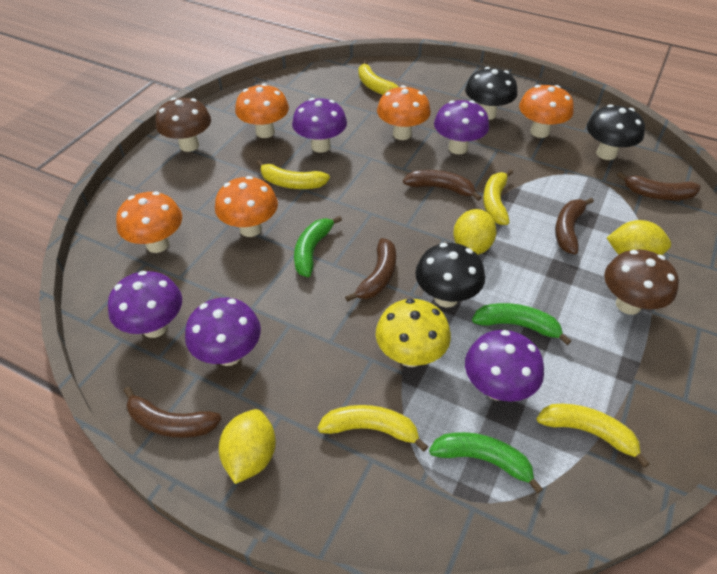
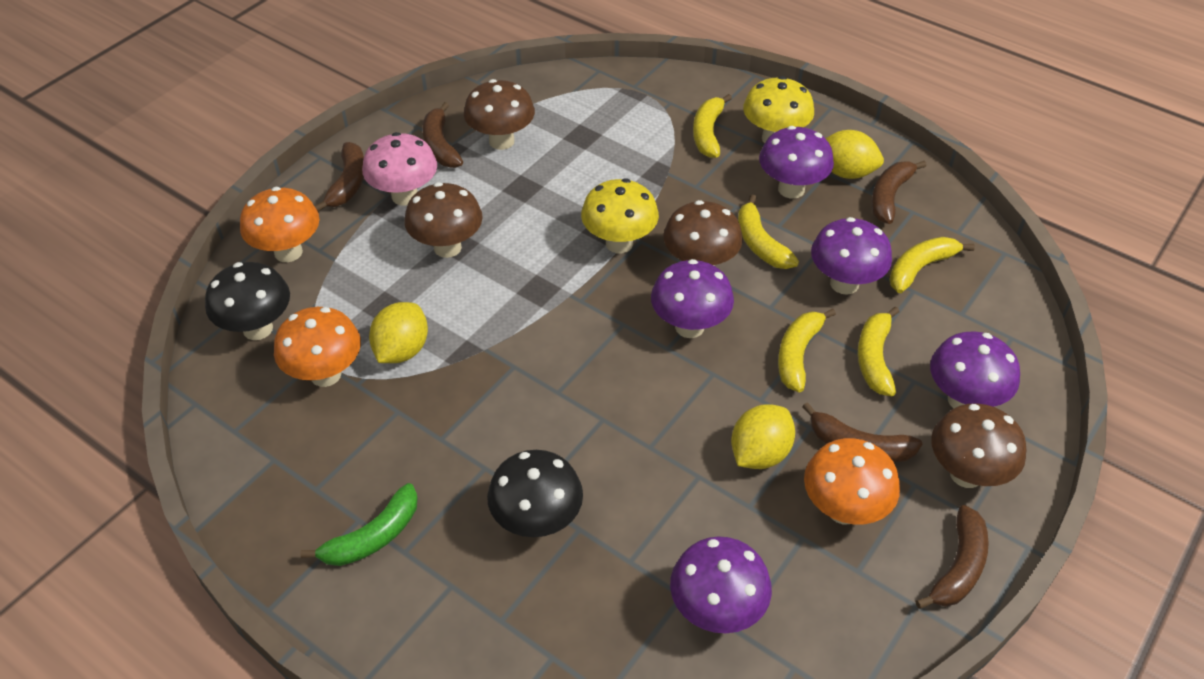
black mushroom: [415,243,485,308] [465,67,518,120] [587,104,645,160] = 3 -> [205,262,290,340] [487,450,583,537] = 2
brown mushroom: [156,98,211,152] [604,249,679,315] = 2 -> [404,182,483,258] [464,79,535,150] [663,200,743,266] [931,403,1026,488] = 4
green banana: [294,216,342,277] [429,432,543,494] [472,303,571,345] = 3 -> [300,483,418,566] = 1
orange mushroom: [116,192,182,253] [215,176,278,237] [235,84,289,138] [377,85,431,140] [519,85,574,138] = 5 -> [240,187,319,262] [274,307,361,387] [804,438,900,524] = 3
pink mushroom: none = 0 -> [362,132,437,206] = 1
yellow mushroom: [376,299,451,367] = 1 -> [581,179,659,253] [743,76,814,143] = 2

